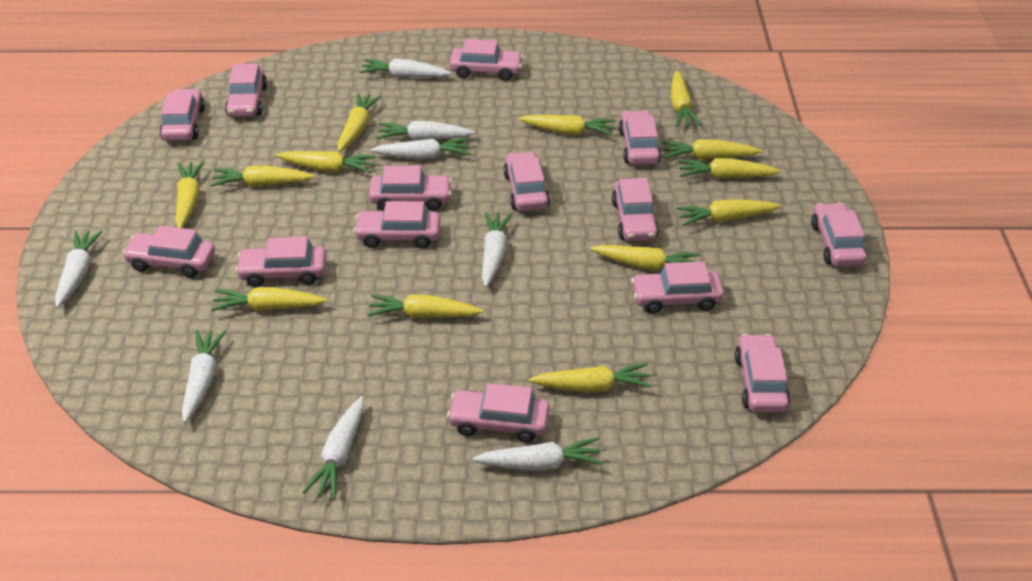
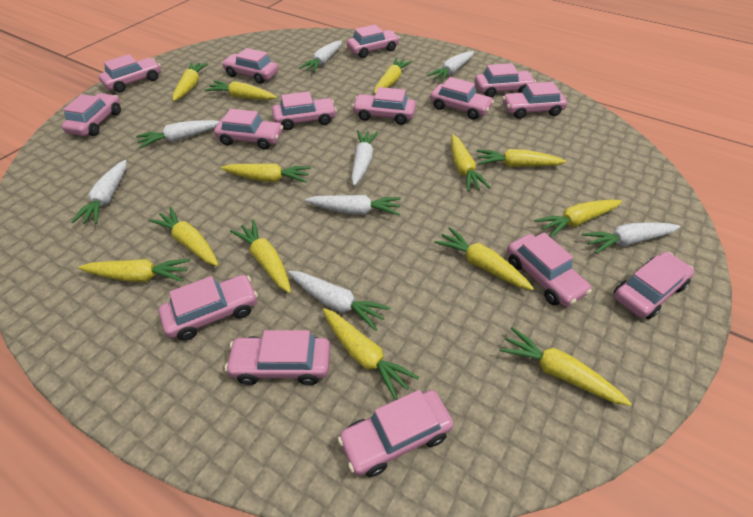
pink car: [122,226,215,278] [160,89,205,141] [225,63,267,117] [235,237,326,287] [353,201,441,248] [369,166,452,211] [447,383,549,443] [450,39,524,81] [504,151,550,211] [612,178,659,241] [619,110,662,165] [631,261,724,313] [735,334,790,413] [811,202,867,267] = 14 -> [62,93,121,136] [99,54,161,93] [159,275,258,341] [214,109,283,150] [222,48,279,84] [225,330,331,385] [272,91,337,130] [338,390,454,477] [347,25,400,58] [352,87,416,125] [430,77,494,120] [474,63,536,98] [502,82,567,119] [507,233,592,307] [614,252,694,319] = 15

